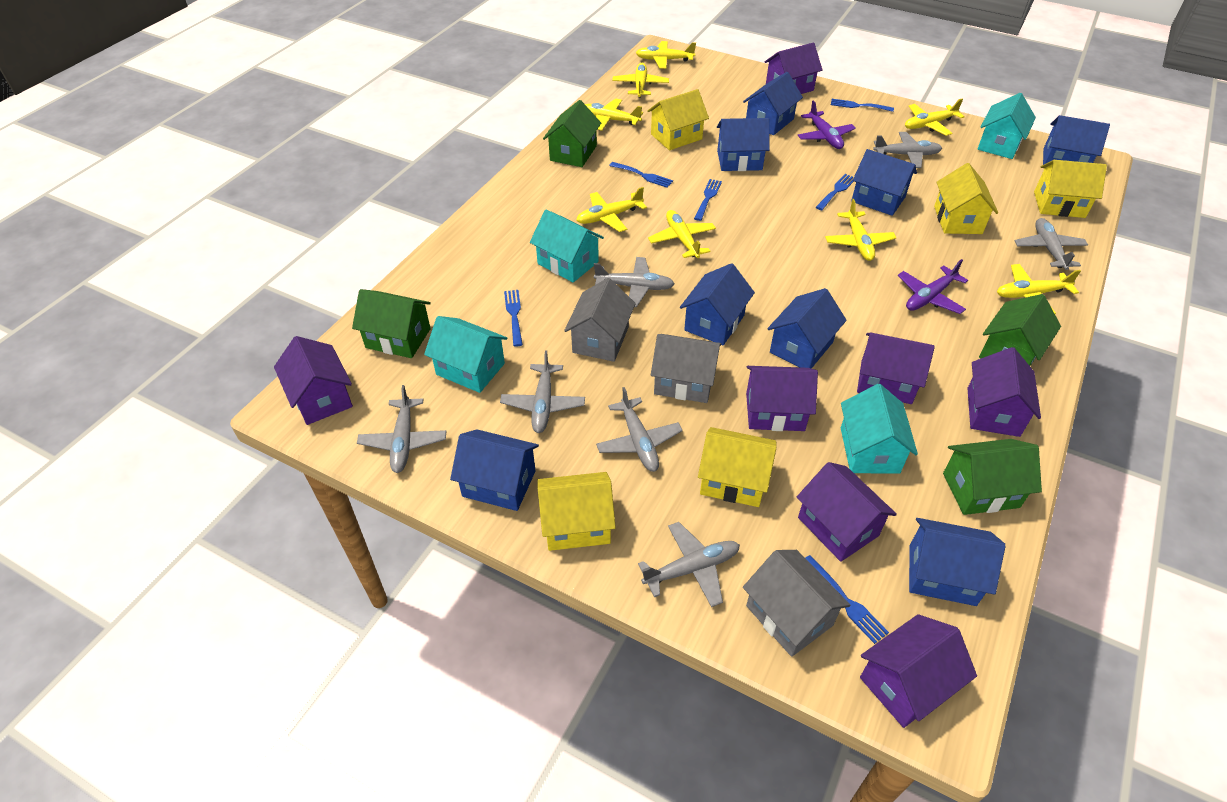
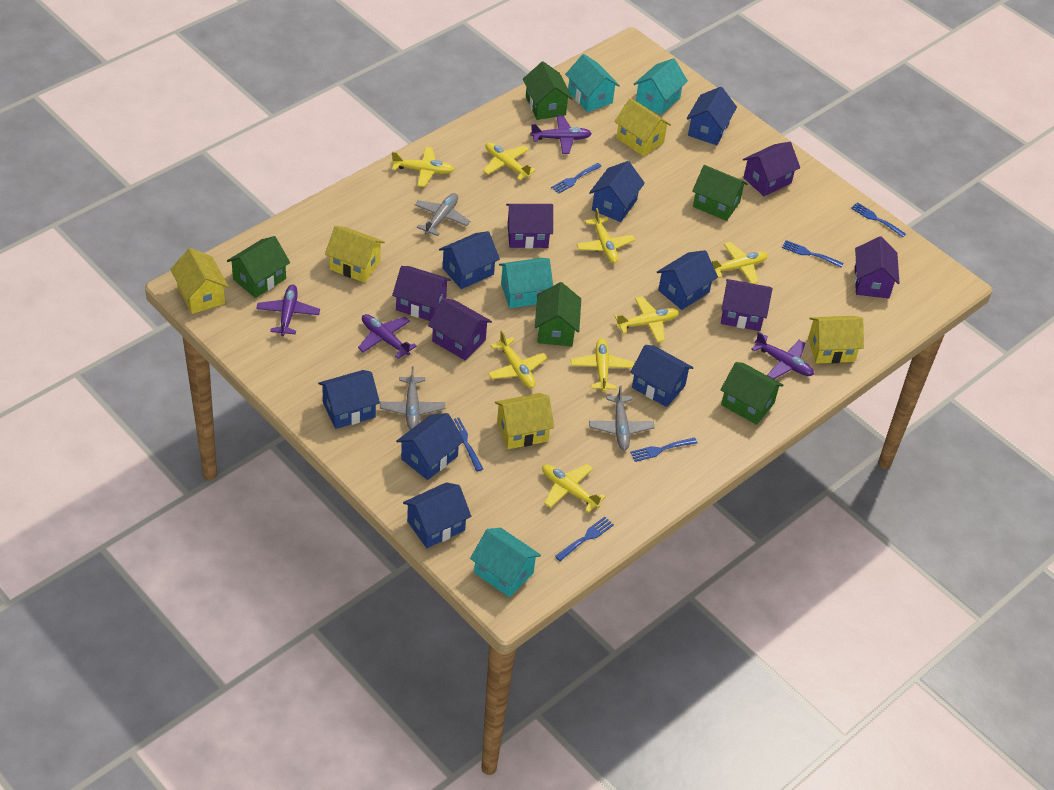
green house: [352,289,431,358] [543,100,601,167] [943,439,1042,515] [979,294,1061,366] = 4 -> [227,236,290,298] [523,61,573,120] [535,282,581,346] [692,165,748,221] [721,362,784,425] = 5
grey house: [564,278,636,362] [651,334,721,403] [743,550,851,657] = 3 -> none = 0
grey plane: [357,385,446,473] [500,350,585,433] [594,257,674,307] [596,387,683,472] [638,522,740,607] [873,132,942,168] [1015,218,1088,270] = 7 -> [380,366,445,430] [415,193,470,236] [589,385,654,450] = 3
purple house: [274,336,353,425] [746,366,818,431] [765,43,822,94] [797,462,897,562] [857,333,935,404] [860,614,977,728] [967,347,1041,437] = 7 -> [392,266,451,321] [428,298,492,360] [506,204,553,248] [721,279,773,331] [743,142,800,196] [854,236,900,298] = 6
purple plane: [797,100,856,149] [897,259,968,314] = 2 -> [256,285,320,336] [358,314,417,359] [530,115,592,154] [751,331,814,379] = 4

